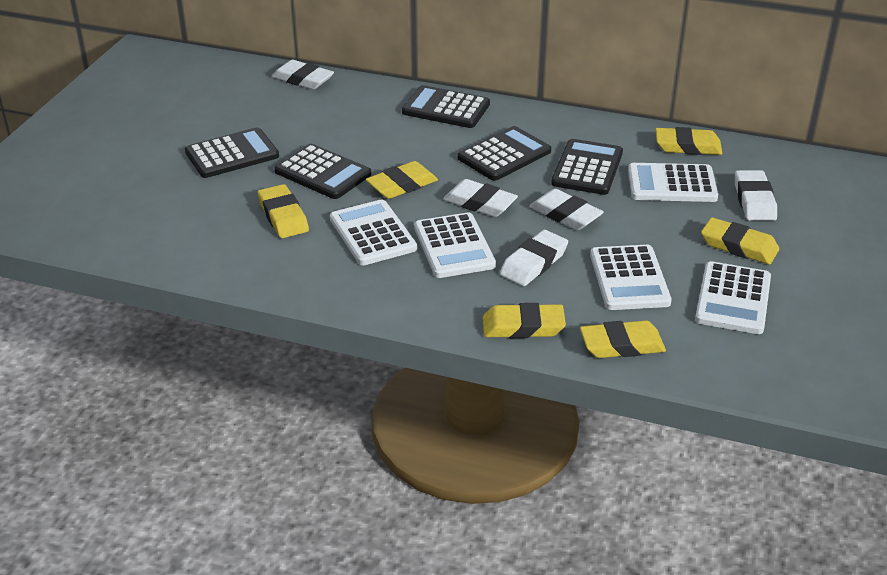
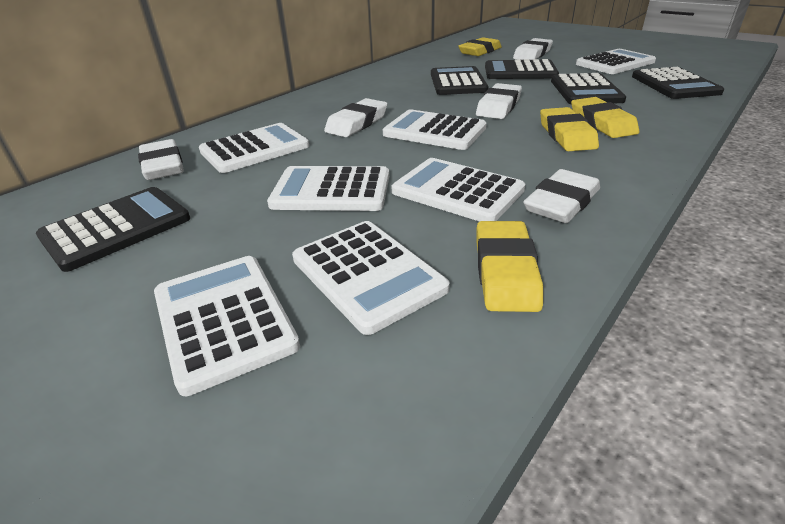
white calculator: [330,199,417,265] [414,213,496,278] [590,245,672,310] [628,163,718,202] [695,261,771,334] = 5 -> [154,256,300,396] [199,123,309,173] [267,166,389,211] [292,221,450,335] [383,109,487,150] [392,158,525,222] [576,49,656,74] = 7
yellow eraser: [258,184,309,238] [366,161,438,199] [483,303,566,338] [580,320,666,358] [655,127,723,155] [701,217,779,264] = 6 -> [458,37,502,56] [477,221,543,312] [540,107,599,151] [571,97,639,138] = 4

